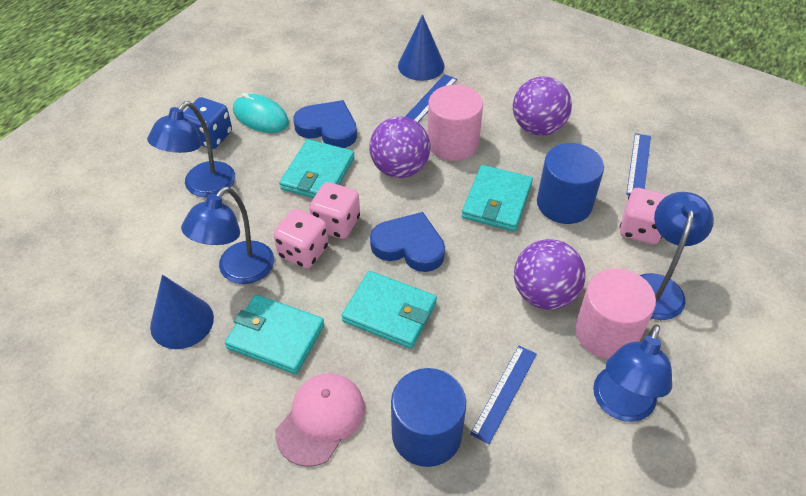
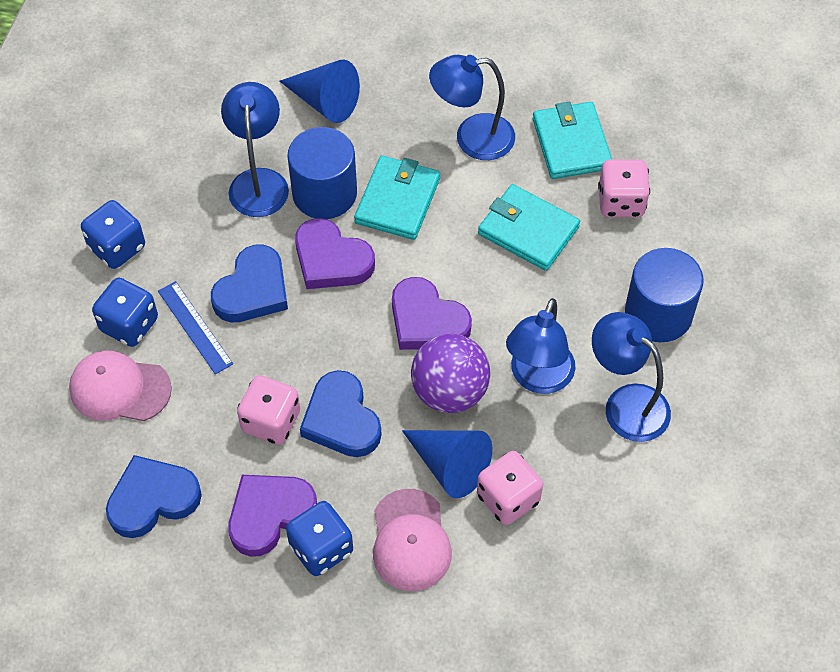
blue dice: [183,97,232,149] = 1 -> [81,200,145,269] [92,278,158,347] [286,501,353,576] = 3
blue heart: [294,100,357,148] [370,212,445,272] = 2 -> [106,455,202,538] [211,245,288,322] [300,370,382,457] = 3
blue ruler: [405,74,457,122] [470,346,537,444] [626,133,651,195] = 3 -> [158,281,233,374] = 1
pink cap: [275,373,365,467] = 1 -> [69,350,172,421] [373,489,452,591] = 2
pink cylinder: [427,85,483,161] [575,268,656,359] = 2 -> none = 0
purple ball: [369,116,430,178] [513,76,572,136] [514,239,586,310] = 3 -> [411,334,490,413] = 1
purple heart: none = 0 -> [228,475,317,557] [295,218,375,289] [392,277,472,350] = 3
turquoise mouse: [233,93,289,133] = 1 -> none = 0
turquoise wallet: [225,295,325,374] [279,139,355,198] [341,271,437,349] [462,165,533,231] = 4 -> [354,155,440,240] [478,184,580,271] [533,102,612,179] = 3

